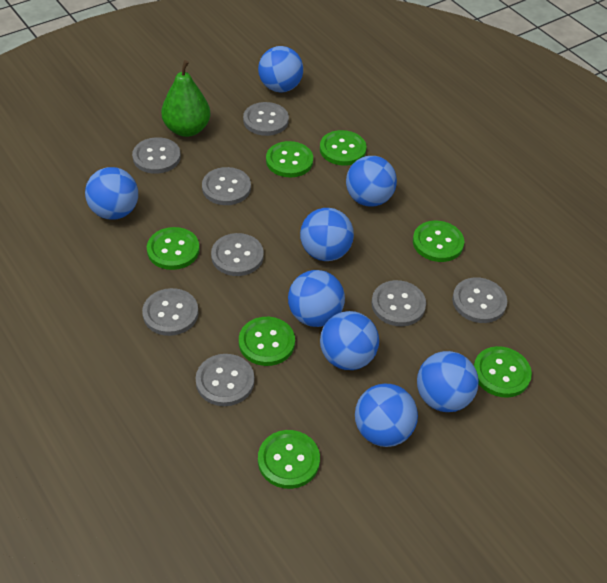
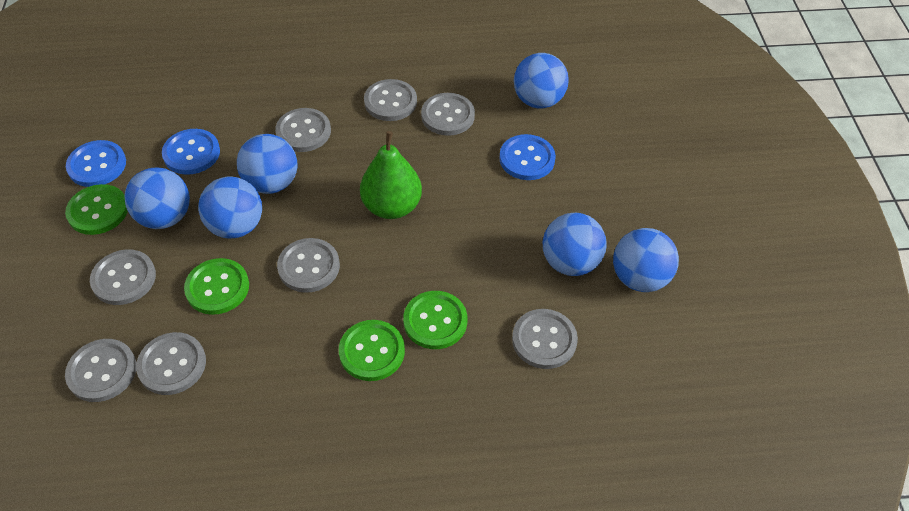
blue ball: [85,167,138,220] [258,46,303,92] [288,270,345,327] [300,208,354,261] [320,311,379,370] [346,156,397,207] [355,384,418,447] [417,351,479,412] = 8 -> [125,168,190,229] [198,177,262,239] [237,134,297,194] [514,53,569,108] [542,213,607,276] [613,228,679,292] = 6
blue button: none = 0 -> [66,140,126,187] [162,129,220,175] [499,134,556,180] = 3
green button: [147,227,200,270] [239,317,295,366] [258,430,320,489] [266,141,313,177] [320,130,367,166] [413,221,464,262] [474,346,532,398] = 7 -> [65,184,128,235] [184,258,249,315] [339,320,405,381] [403,291,467,349] = 4

